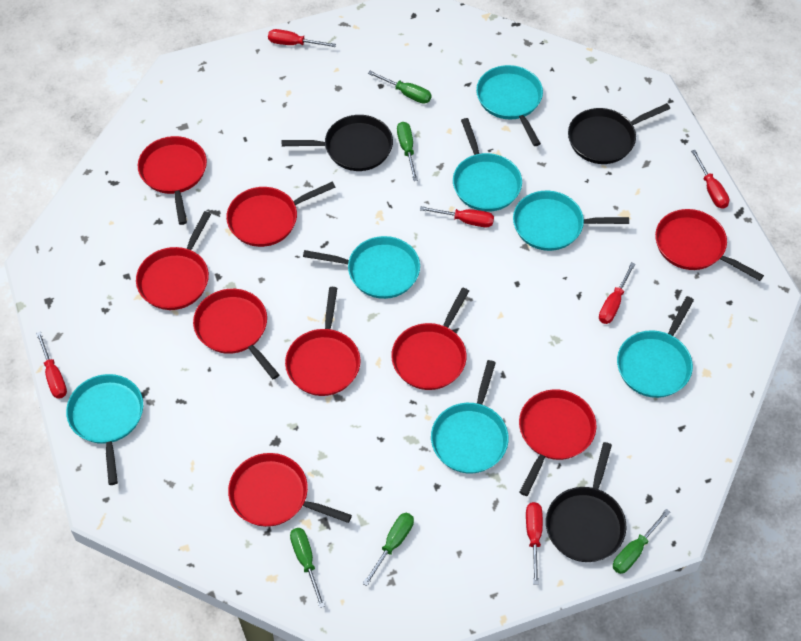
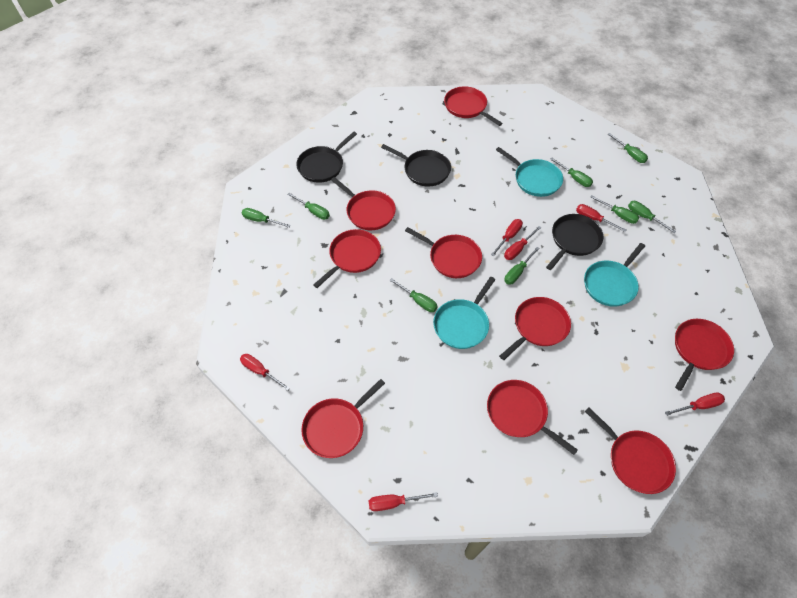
green screwdriver: [290,528,325,608] [363,513,414,586] [368,71,431,104] [397,122,418,181] [613,509,670,574] = 5 -> [242,208,291,228] [287,193,330,220] [389,278,438,312] [504,247,540,285] [550,158,593,187] [590,195,639,224] [608,133,648,163] [628,201,676,233] = 8
turquoise pan: [66,374,143,485] [303,236,420,299] [431,360,509,474] [453,118,522,212] [476,65,543,146] [513,191,629,251] [617,296,694,398] = 7 -> [433,277,496,349] [496,147,563,197] [584,243,645,307] = 3

